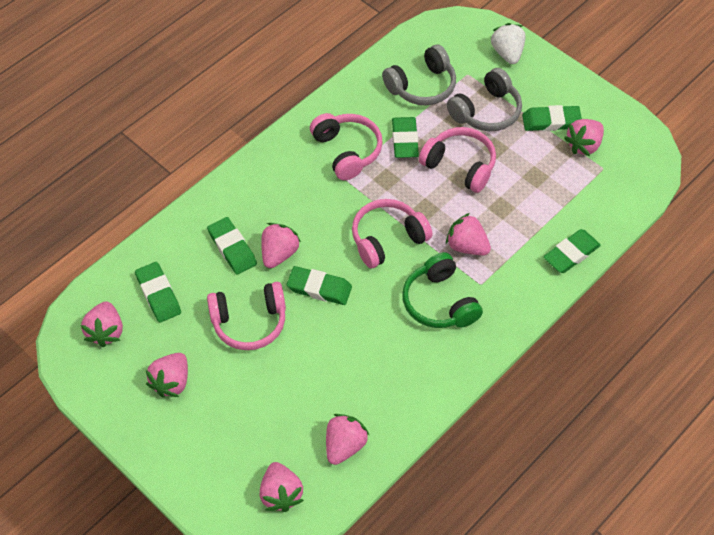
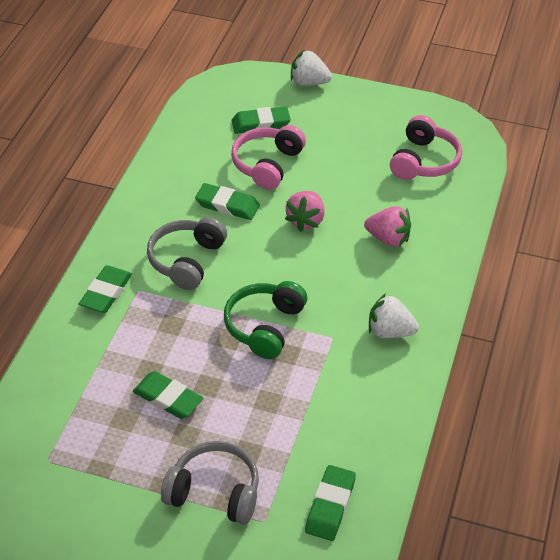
green eraser: [135,262,181,323] [207,217,257,275] [287,266,352,305] [392,117,419,158] [522,105,582,131] [543,229,601,273] = 6 -> [79,265,132,313] [133,371,203,419] [195,183,260,220] [232,106,291,134] [305,465,356,541] = 5
pink headphones: [207,282,286,350] [310,113,383,180] [352,199,432,268] [419,127,496,193] = 4 -> [231,125,306,190] [390,115,462,180] = 2
pink strawberry: [81,302,123,347] [146,353,188,397] [260,462,304,512] [261,223,301,268] [326,414,369,465] [446,213,491,255] [564,119,604,156] = 7 -> [285,191,325,232] [364,206,411,247] = 2
white strawberry: [490,23,525,64] = 1 -> [291,50,332,86] [369,293,419,338] = 2

